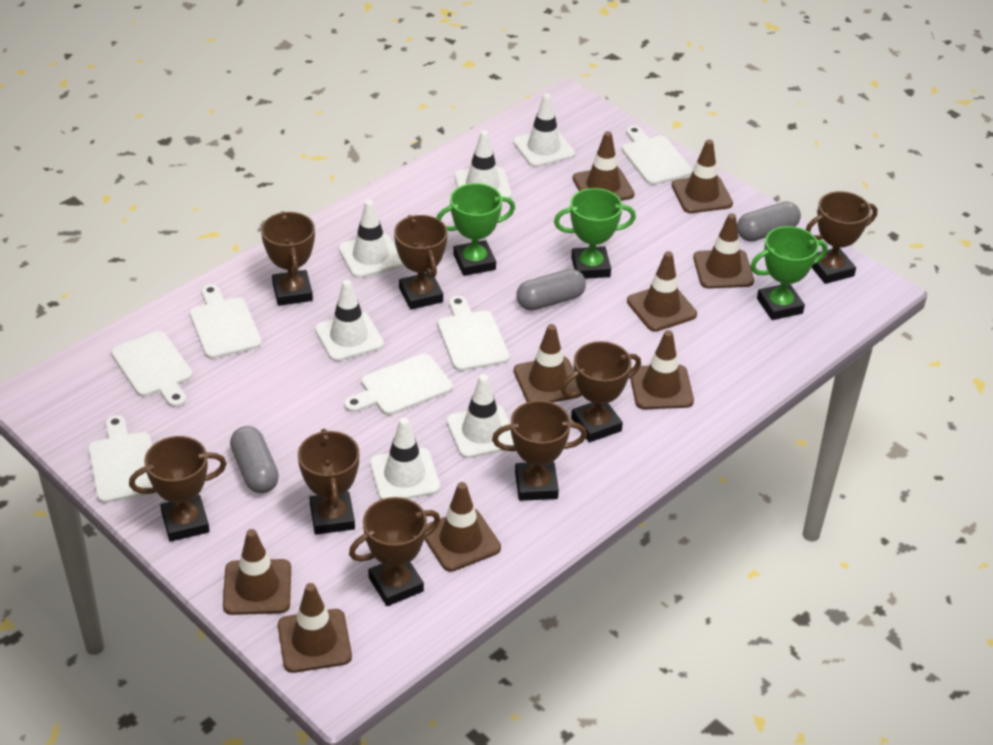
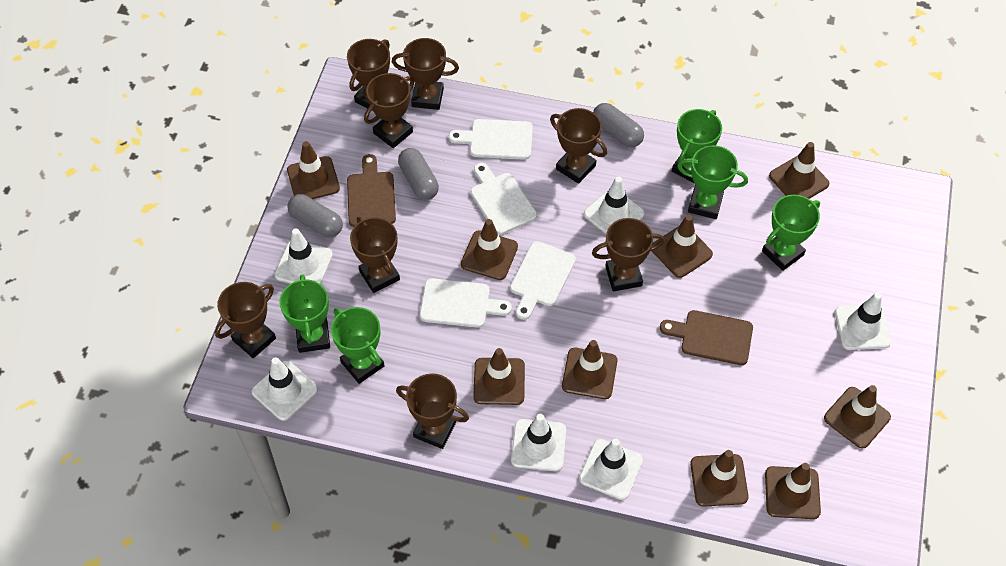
brown cutting board: none = 0 -> [347,154,396,227] [660,310,753,365] = 2
green trophy: [437,183,515,276] [554,188,636,279] [750,226,827,320] = 3 -> [279,275,330,353] [331,307,384,384] [672,109,722,183] [677,145,748,219] [762,195,820,271] = 5
white cutting board: [88,415,157,503] [111,331,193,408] [189,284,262,359] [344,354,453,415] [437,296,510,371] [622,126,693,185] = 6 -> [420,278,512,328] [449,119,533,160] [471,163,537,235] [510,241,576,320] = 4

